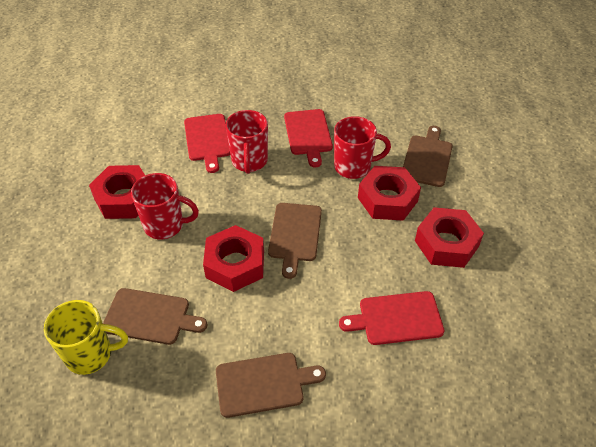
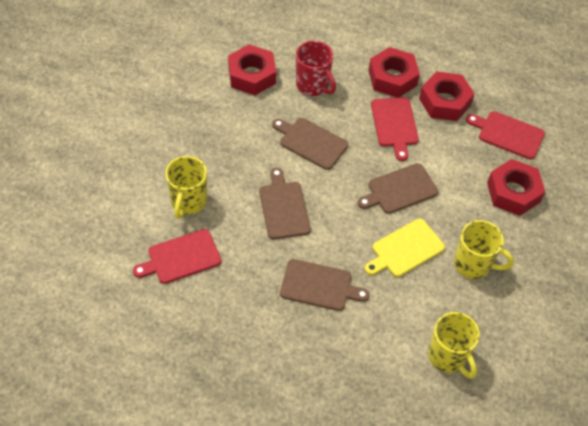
red mug: [131,173,199,239] [226,110,268,174] [334,116,391,179] = 3 -> [296,41,336,96] = 1
yellow cutting board: none = 0 -> [365,219,445,277] = 1
yellow mug: [44,300,128,375] = 1 -> [165,156,207,219] [428,312,480,379] [454,220,514,279] = 3

